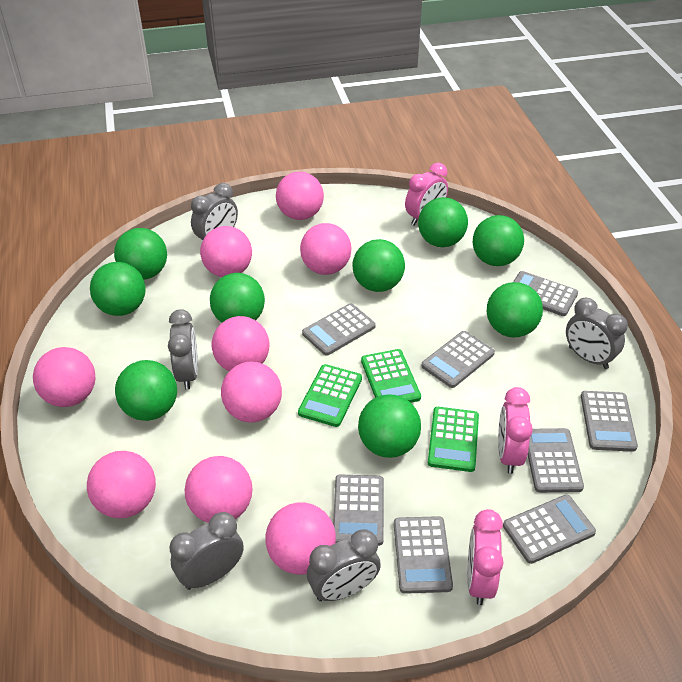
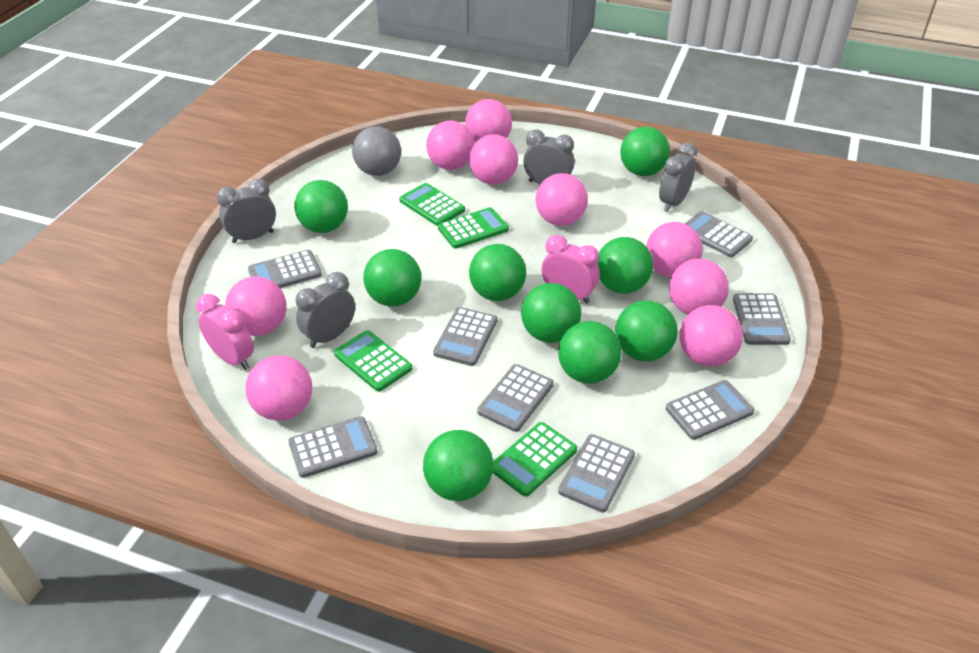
green calculator: [298,364,362,427] [361,349,421,403] [428,407,479,472] = 3 -> [334,330,412,392] [399,183,465,226] [438,207,509,249] [493,422,577,497] = 4
grey ball: none = 0 -> [352,126,401,176] = 1
grey clock: [168,309,198,390] [170,512,244,590] [191,183,238,240] [307,529,381,601] [566,298,628,369] = 5 -> [216,179,276,243] [296,272,355,348] [523,130,575,184] [659,142,698,212] = 4
pink clock: [405,163,448,226] [467,509,503,605] [498,387,533,474] = 3 -> [196,294,254,370] [542,235,600,303] = 2

